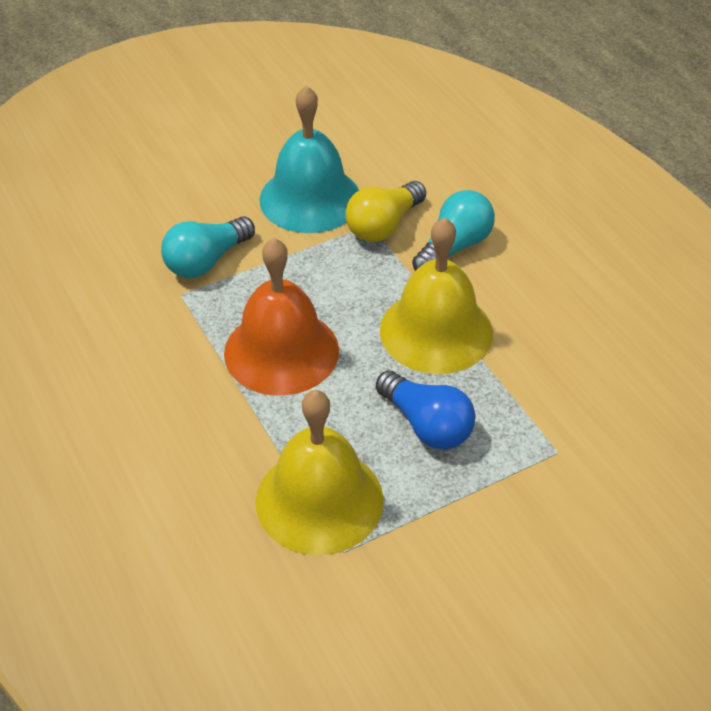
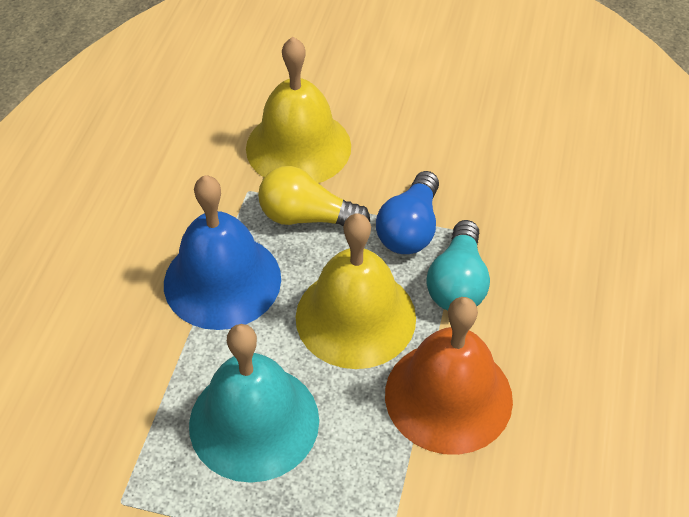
blue bell: none = 0 -> [164,175,281,330] = 1
turquoise light bulb: [161,216,255,278] [412,190,495,271] = 2 -> [427,220,490,311] = 1

